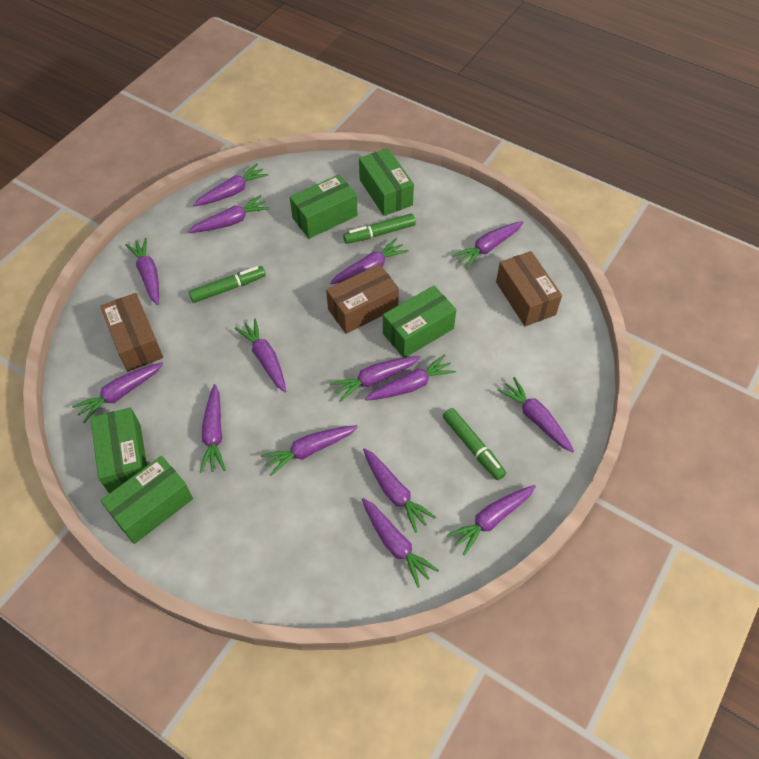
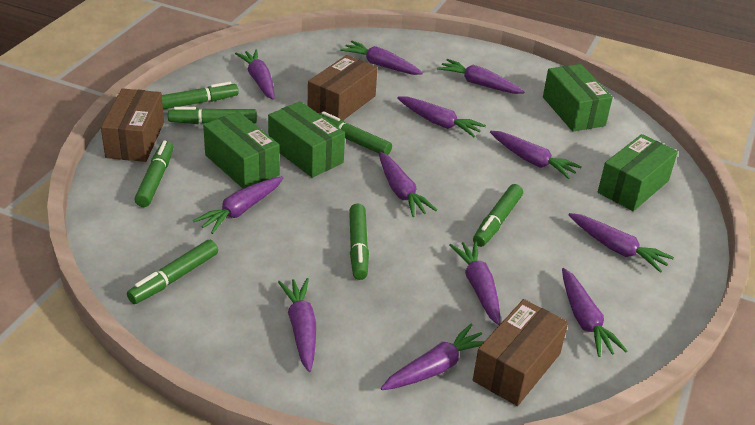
green box: [90,407,147,494] [100,456,193,544] [290,174,357,239] [359,148,414,216] [383,286,456,358] = 5 -> [203,111,280,188] [268,101,345,178] [543,64,613,132] [598,134,678,211] = 4
green marker: [189,266,266,303] [343,214,416,244] [443,408,506,480] = 3 -> [127,240,218,304] [134,141,173,207] [162,82,239,109] [168,107,257,124] [318,111,392,155] [349,203,369,280] [473,184,523,247] = 7
purple carrot: [72,362,163,423] [125,238,159,305] [188,195,270,233] [193,164,268,206] [199,384,226,473] [235,319,286,392] [261,425,358,476] [330,238,409,284] [330,356,421,402] [362,498,439,588] [363,448,436,533] [365,354,456,401] [447,485,536,555] [452,221,524,269] [497,377,574,453] = 15 -> [193,176,283,234] [235,49,274,100] [278,278,316,372] [340,41,423,75] [379,152,437,217] [381,324,484,390] [397,97,486,137] [437,59,524,94] [449,241,500,325] [490,131,582,179] [562,268,627,357] [568,213,674,273] = 12

